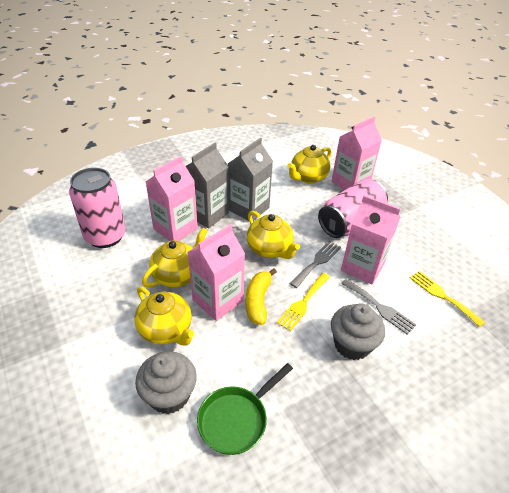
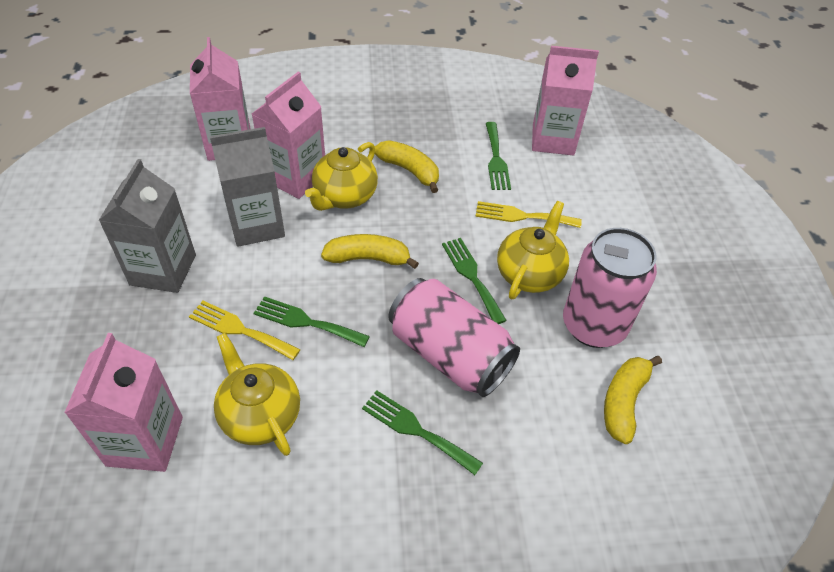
green fork: none = 0 -> [253,296,370,347] [362,390,483,475] [442,238,507,324] [486,122,511,190] = 4
green pan: [197,363,293,455] = 1 -> none = 0
grey cupcake: [135,351,197,414] [331,303,385,360] = 2 -> none = 0
grey fork: [290,241,341,288] [341,279,416,335] = 2 -> none = 0
yellow banana: [245,268,277,325] = 1 -> [321,234,419,269] [375,140,439,193] [604,356,662,444] = 3
yellow teapot: [134,286,194,345] [142,228,208,287] [247,211,300,259] [287,145,331,183] = 4 -> [214,333,300,456] [305,142,378,211] [497,201,569,300] = 3

